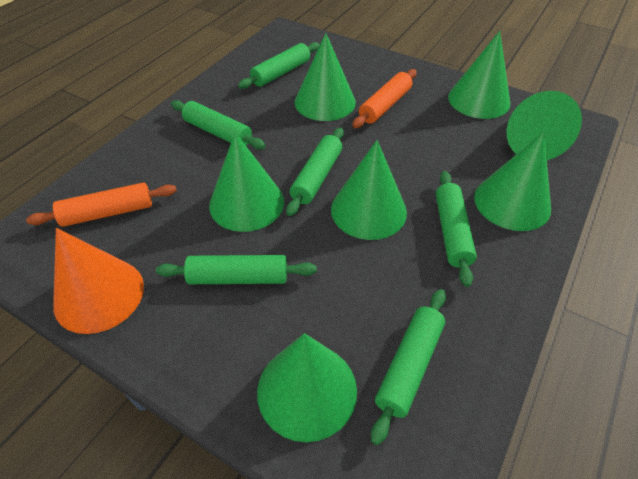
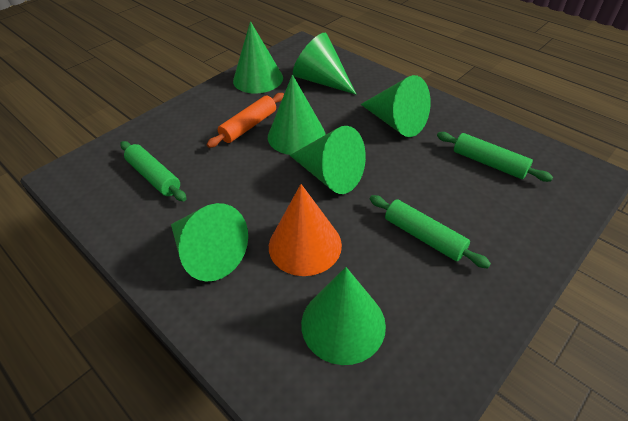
green rolling pin: [156,255,317,284] [171,100,266,149] [238,42,320,89] [286,128,344,216] [371,289,446,445] [436,171,477,287] = 6 -> [120,141,187,201] [370,195,491,268] [437,132,553,182] = 3
orange rolling pin: [26,182,177,227] [352,69,417,128] = 2 -> [207,93,284,148] = 1

